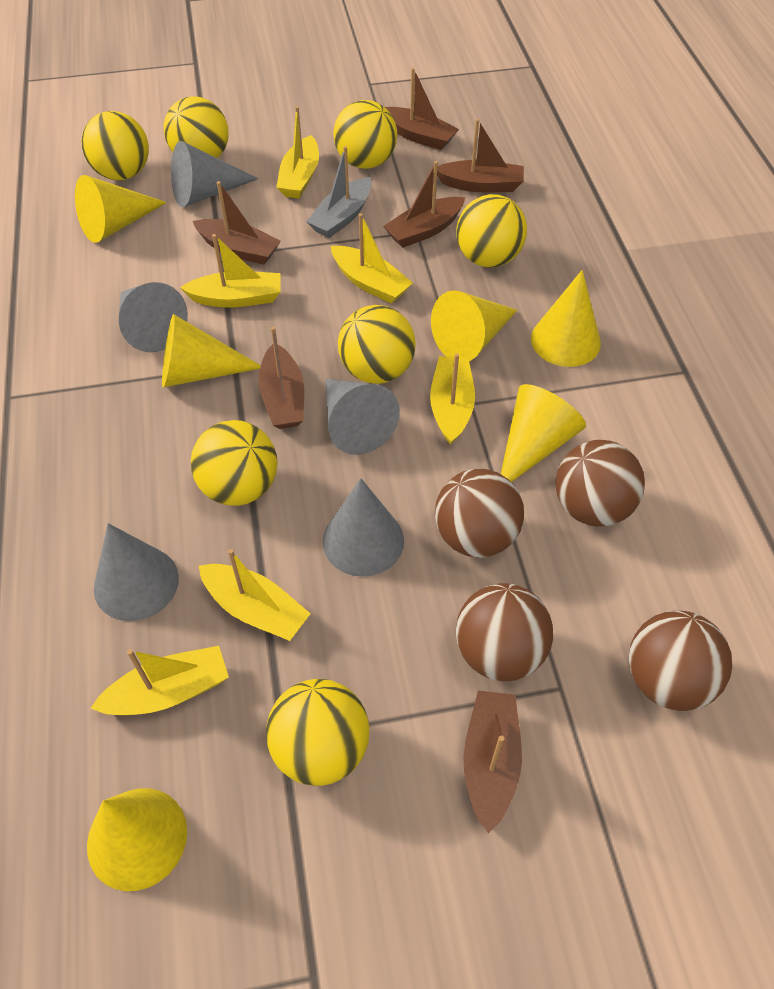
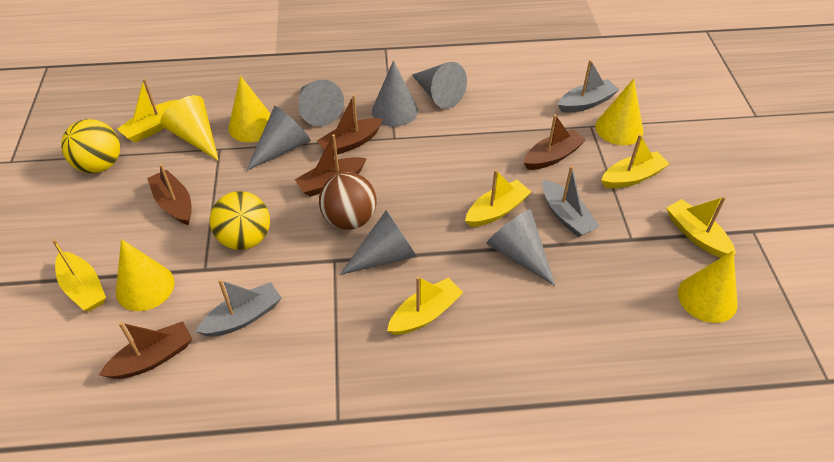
brown ball: [435,469,524,558] [456,583,553,681] [555,440,645,527] [629,611,732,711] = 4 -> [319,172,377,230] = 1
brown boat: [193,181,281,265] [259,327,304,429] [383,161,465,248] [385,68,459,150] [437,119,524,192] [463,690,522,833] = 6 -> [99,321,192,379] [147,164,192,225] [295,134,367,197] [317,95,383,155] [524,114,586,170] = 5
grey boat: [306,146,372,238] = 1 -> [196,279,281,337] [542,166,600,237] [558,60,619,113] = 3
grey cone: [94,523,179,621] [119,282,188,352] [171,141,259,207] [323,478,404,577] [325,379,400,455] = 5 -> [246,106,311,171] [298,80,344,126] [339,210,417,275] [372,60,418,127] [412,62,467,109] [486,209,555,286] = 6
yellow ball: [81,111,149,180] [164,96,229,158] [191,420,278,506] [266,679,369,786] [333,100,397,169] [338,305,416,384] [456,194,527,268] = 7 -> [61,119,120,173] [210,191,270,250] = 2
yellow cone: [75,175,167,243] [87,788,187,891] [162,314,261,387] [431,290,517,361] [501,384,586,482] [531,270,601,367] = 6 -> [116,239,175,311] [160,95,219,161] [228,76,271,142] [595,79,643,145] [678,251,737,323] = 5

